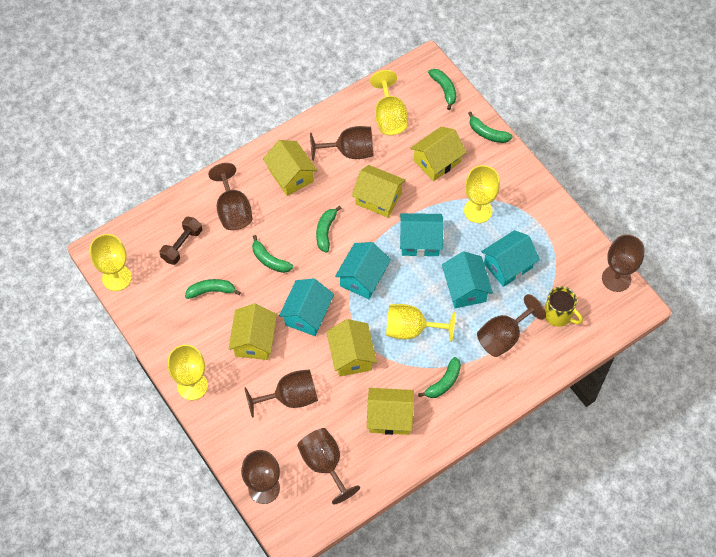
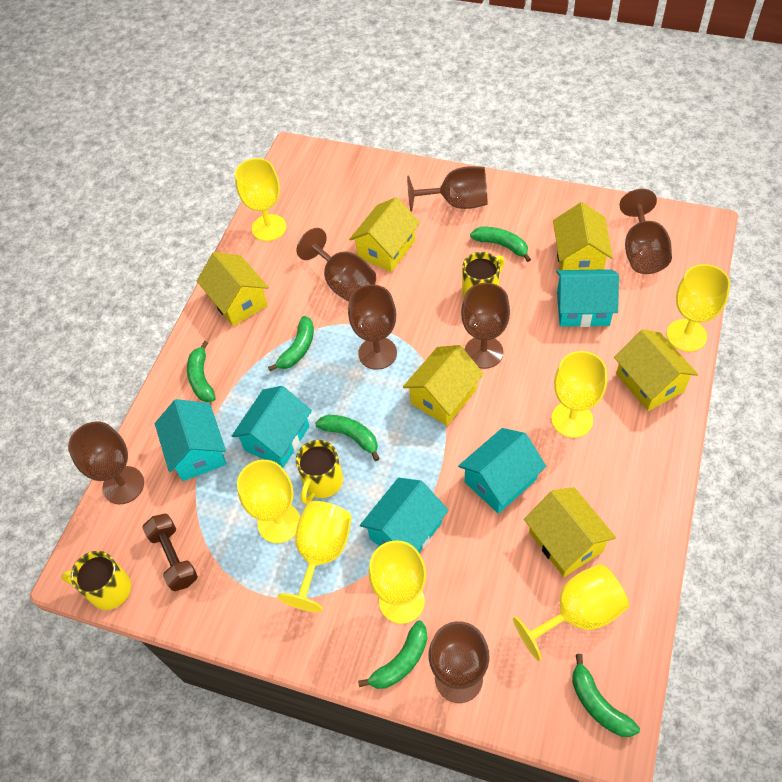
yellow goblet: [90,234,132,291] [168,345,208,400] [370,70,408,135] [386,304,455,342] [464,165,500,223] = 5 -> [235,158,286,241] [237,460,300,543] [278,501,352,612] [368,540,426,624] [513,564,629,661] [551,351,607,438] [667,264,730,352] = 7
yellow mug: [545,287,583,327] = 1 -> [61,551,131,610] [296,440,343,504] [462,252,504,298] = 3

